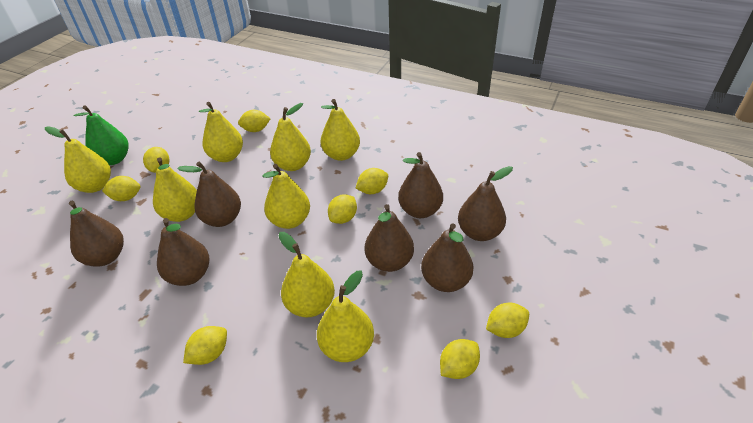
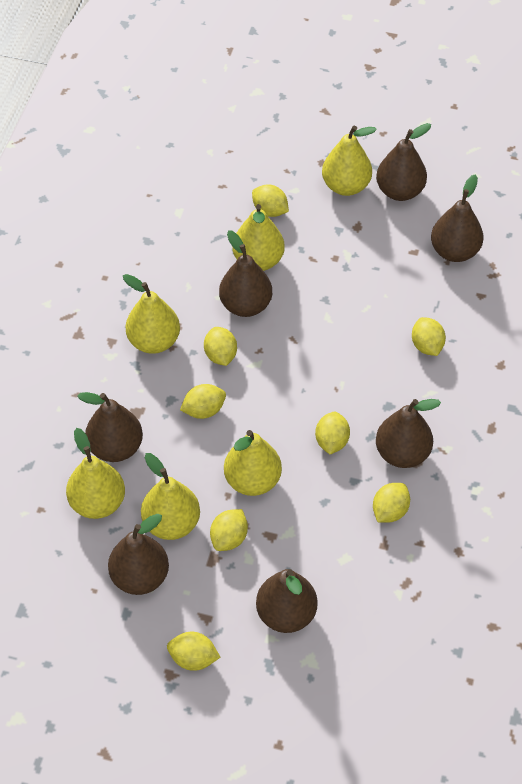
green pear: [73,105,129,165] = 1 -> none = 0
yellow pear: [45,126,111,193] [153,158,197,222] [199,102,243,162] [262,164,310,229] [270,103,311,171] [279,232,335,317] [317,271,374,362] [320,99,360,161] = 8 -> [66,428,125,519] [123,274,180,354] [141,453,200,540] [224,430,282,496] [232,204,285,271] [322,126,377,196] = 6

